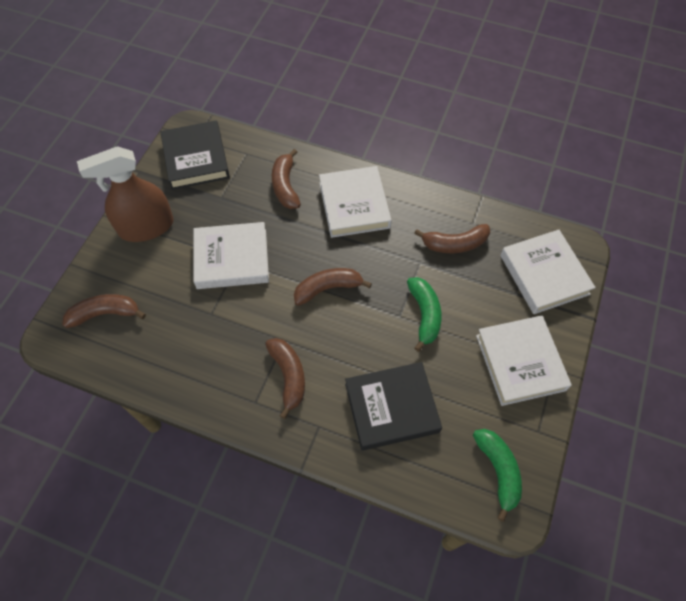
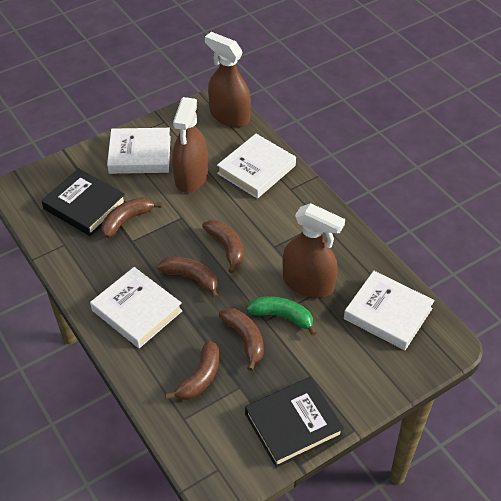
brown spray bottle: [77,146,174,242] = 1 -> [172,97,208,193] [205,32,251,127] [283,203,345,298] = 3
green banana: [407,277,442,352] [473,429,522,522] = 2 -> [246,296,317,336] = 1

